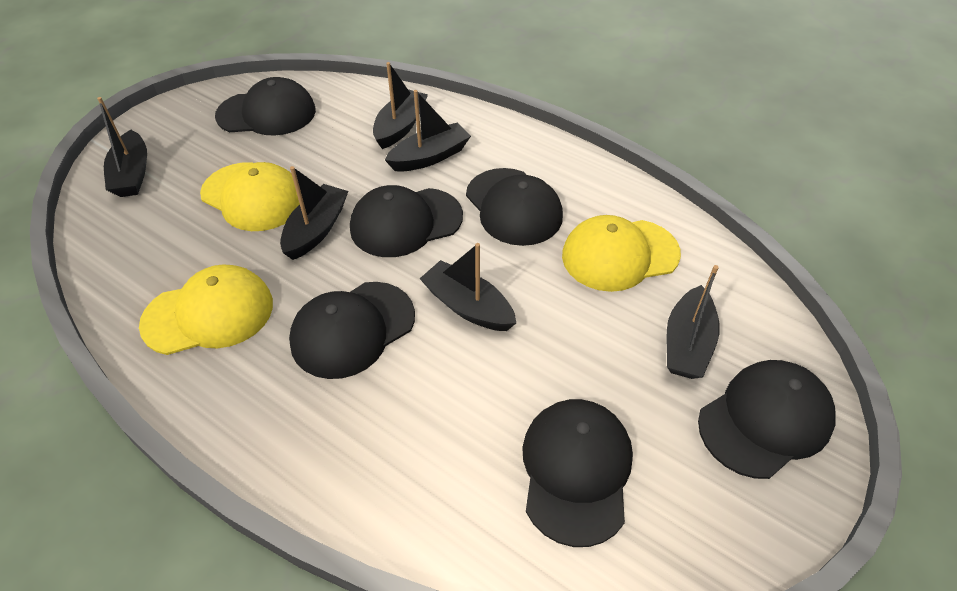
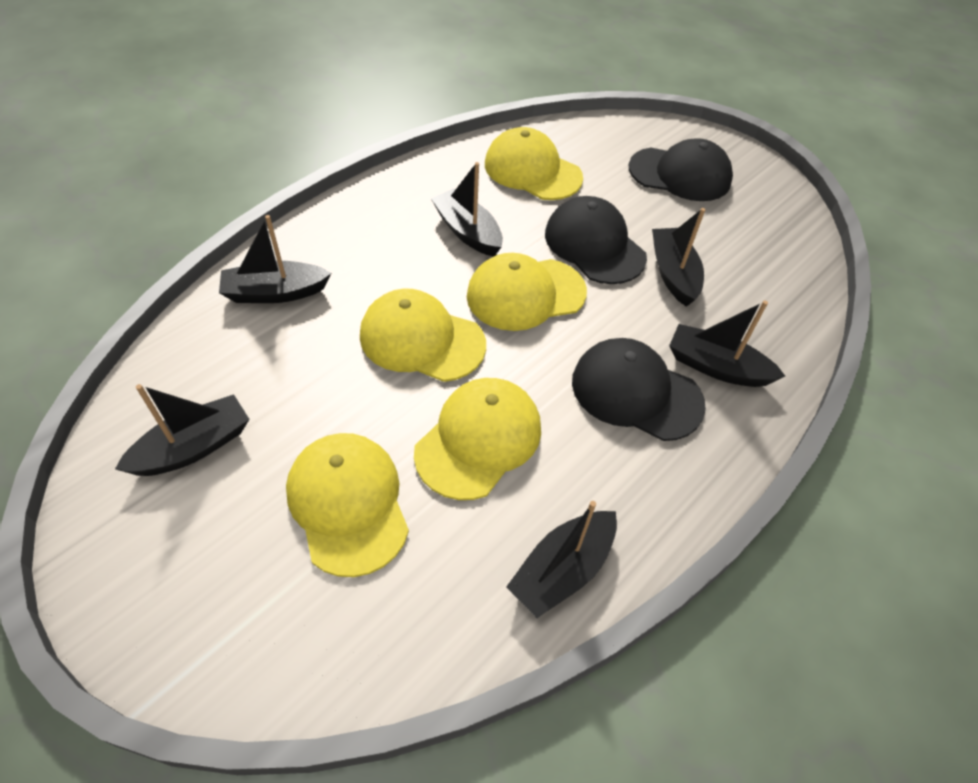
black cap: [215,77,316,136] [289,282,415,379] [350,185,463,257] [466,168,563,246] [522,399,633,547] [698,360,836,479] = 6 -> [545,196,647,284] [572,338,706,441] [629,138,733,201] = 3
yellow cap: [139,264,273,355] [200,162,300,231] [562,215,681,292] = 3 -> [286,433,409,577] [360,288,486,382] [414,378,541,500] [467,253,587,331] [485,127,583,200] = 5

